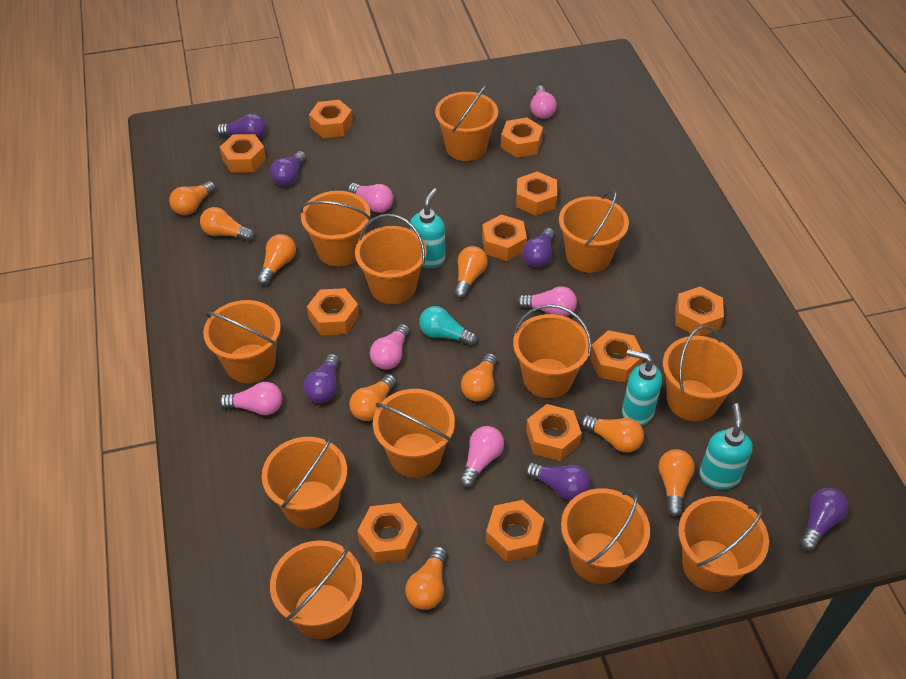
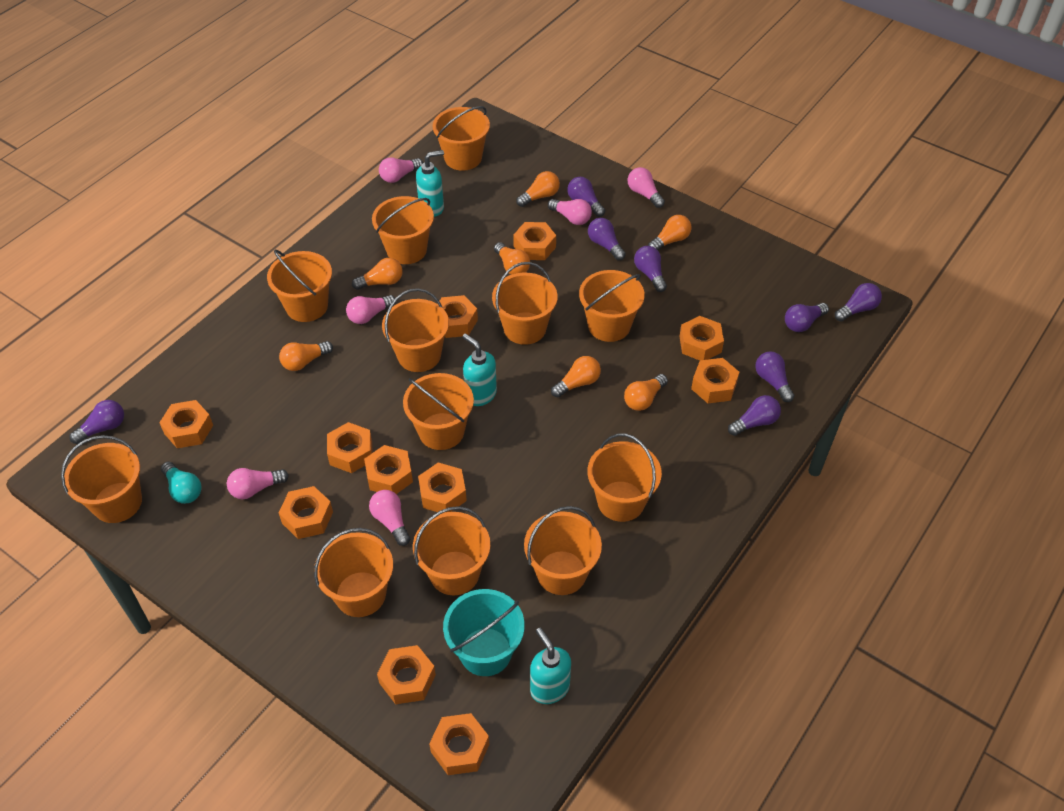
orange light bulb: [169,181,216,215] [200,207,255,241] [257,234,296,285] [350,374,397,421] [405,546,447,610] [454,246,488,299] [461,353,497,401] [580,415,644,453] [659,449,695,517] = 9 -> [279,341,333,371] [352,258,403,290] [494,242,530,275] [516,171,560,207] [551,356,601,398] [624,374,668,411] [648,215,691,250] = 7
purple light bulb: [216,113,266,139] [270,151,306,186] [304,354,340,403] [522,228,555,268] [525,462,591,501] [800,488,849,551] = 6 -> [69,400,124,444] [567,177,605,217] [588,218,626,260] [634,246,667,292] [728,395,781,436] [755,351,795,402] [785,303,829,332] [835,283,882,322] = 8
turquoise bucket: none = 0 -> [443,589,525,676] = 1

